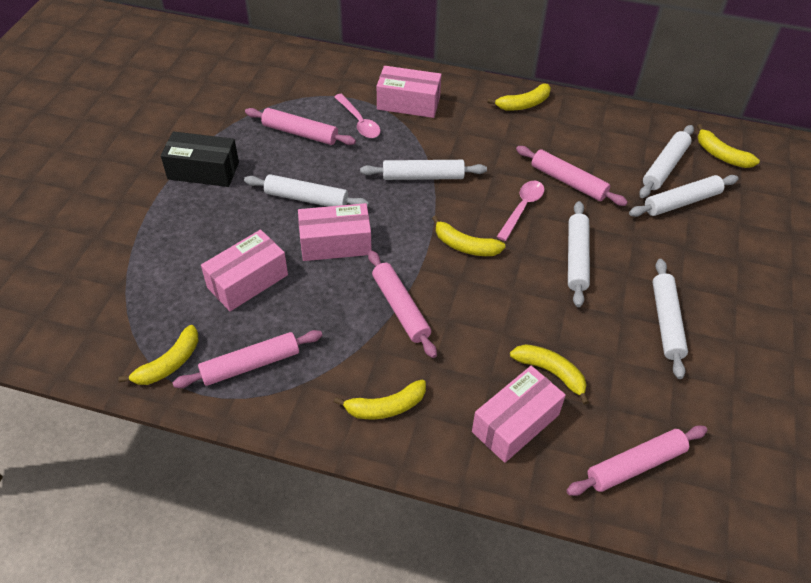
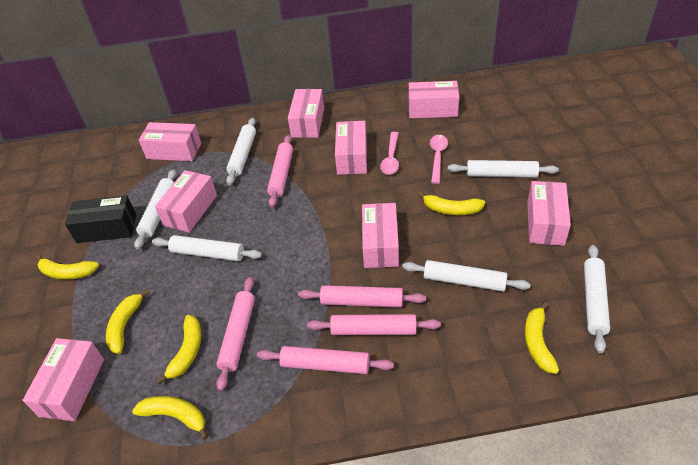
pink box: [201,230,288,311] [298,203,372,261] [377,66,441,118] [472,366,566,463] = 4 -> [22,338,104,421] [139,122,201,161] [155,170,217,233] [288,89,324,138] [335,121,367,175] [362,203,399,268] [409,81,459,118] [527,181,571,246] = 8

